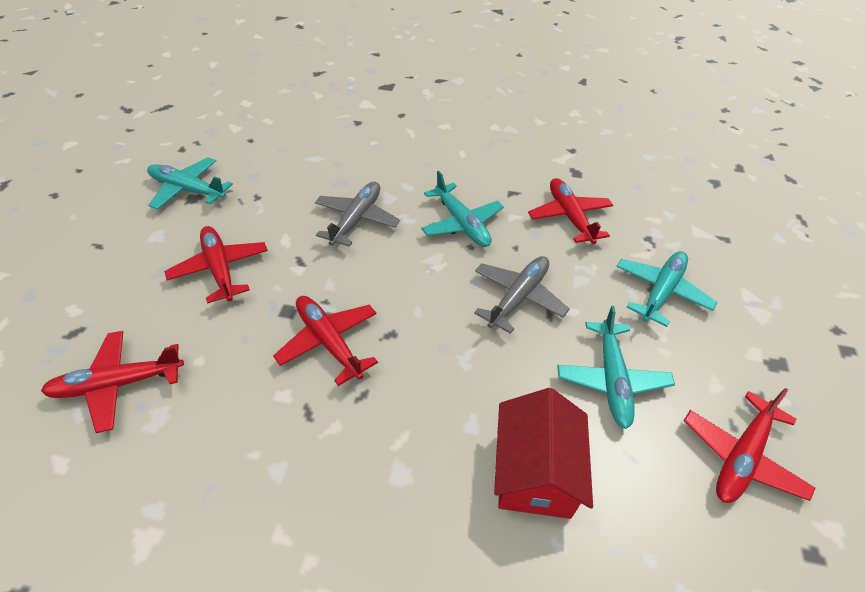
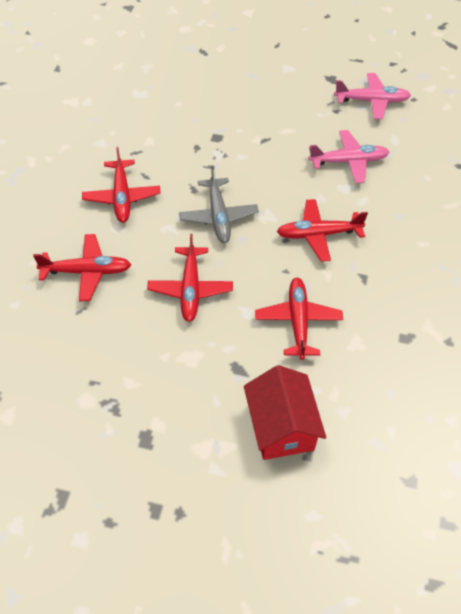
grey plane: [315,182,400,247] [474,256,570,334] = 2 -> [179,165,259,243] = 1
pink plane: none = 0 -> [309,130,389,183] [334,73,411,119] = 2
turquoise plane: [147,157,233,209] [421,171,504,247] [557,306,675,429] [616,251,718,327] = 4 -> none = 0

